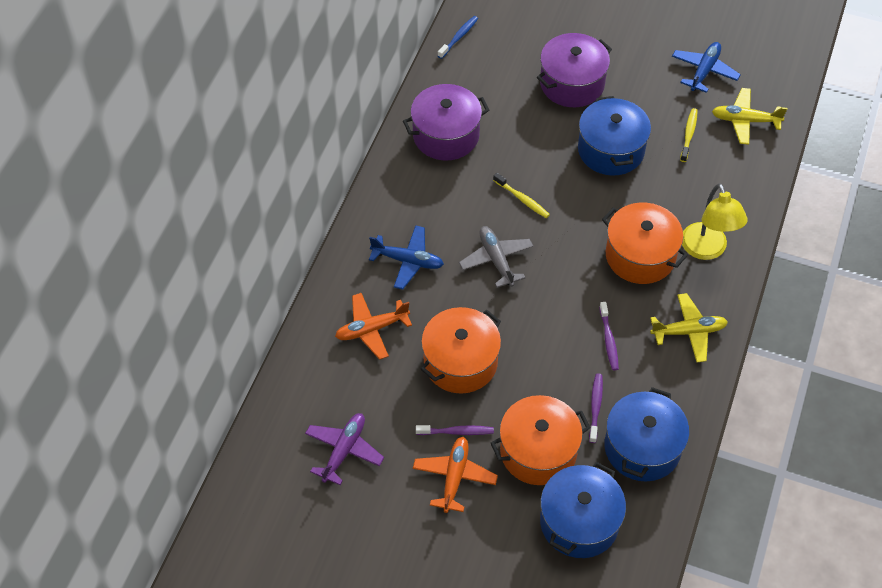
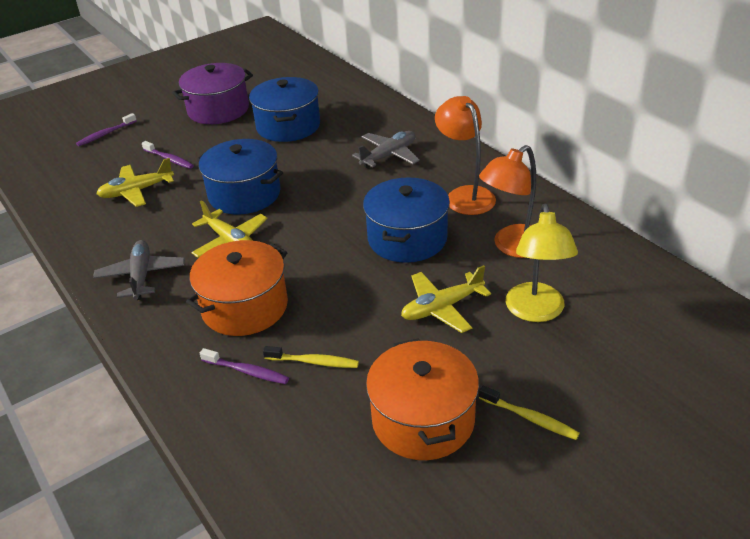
blue plane: [369,225,444,290] [672,42,741,93] = 2 -> none = 0
blue toothbrush: [438,16,478,59] = 1 -> none = 0
grey plane: [459,226,533,288] = 1 -> [93,240,185,300] [352,131,420,168] = 2
orange lamp: none = 0 -> [435,96,496,215] [479,145,536,258] = 2
orange plane: [335,293,412,360] [413,437,498,513] = 2 -> none = 0
orange pot: [421,307,501,394] [491,395,590,485] [602,202,688,284] = 3 -> [186,240,288,336] [366,338,479,460] = 2
purple plane: [305,413,384,485] = 1 -> none = 0
purple pot: [403,84,489,161] [537,33,612,107] = 2 -> [172,63,253,124] = 1
yellow plane: [650,293,728,362] [712,88,787,145] = 2 -> [96,158,174,207] [191,200,267,258] [401,265,491,333] = 3

